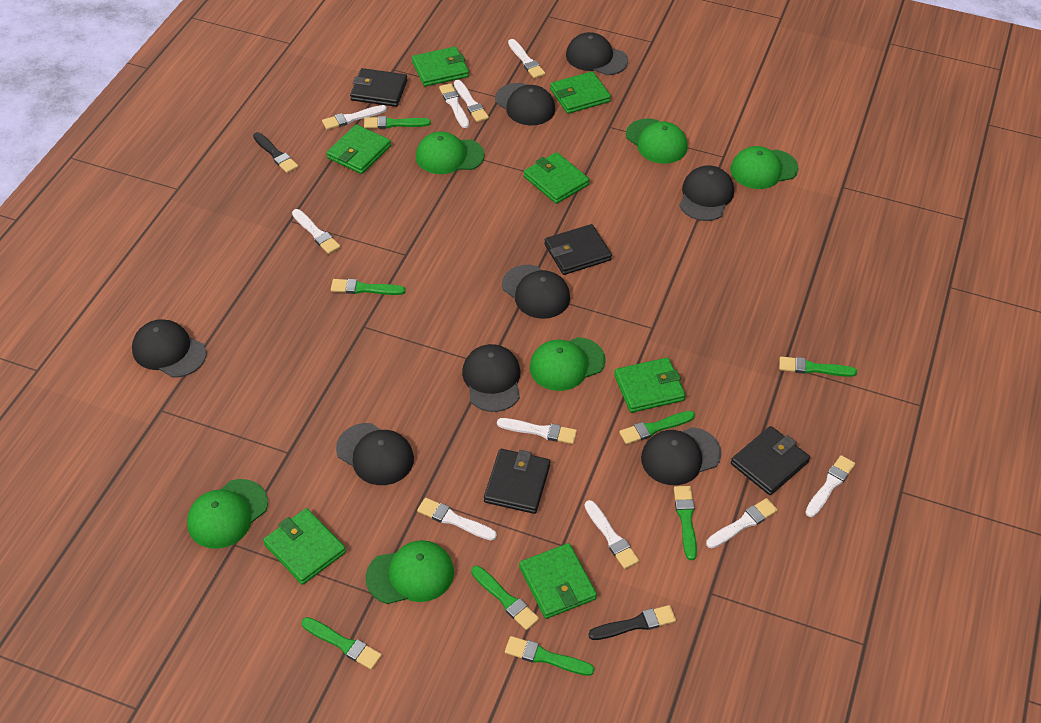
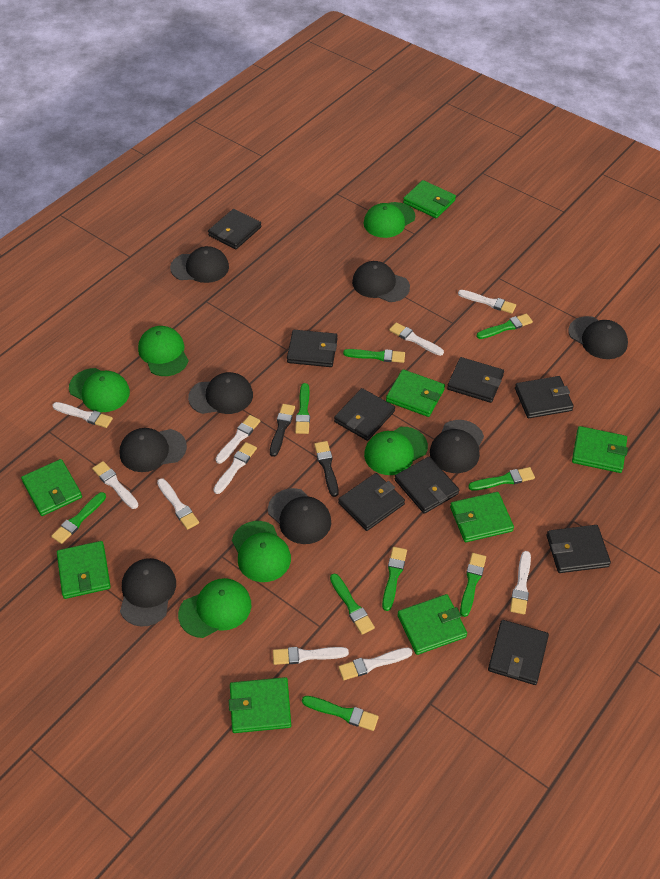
black wallet: [350,68,407,107] [484,449,551,514] [544,224,612,275] [731,426,810,495] = 4 -> [208,209,261,249] [287,330,338,367] [334,388,395,441] [338,473,405,531] [395,456,459,514] [447,357,504,403] [488,620,549,685] [515,376,574,418] [546,525,611,573] = 9
green brush: [302,617,382,670] [331,279,405,295] [364,116,431,129] [471,566,539,630] [505,636,594,676] [619,411,695,444] [674,486,697,560] [779,356,857,377] = 8 -> [51,492,106,544] [295,383,310,434] [302,696,379,731] [330,574,375,635] [343,349,405,363] [382,547,407,611] [460,553,486,617] [468,467,535,491] [476,314,533,339] = 9
green wallet: [263,508,346,585] [326,124,391,174] [412,47,469,86] [519,543,597,619] [524,152,590,204] [550,71,611,114] [614,358,686,413] = 7 -> [21,459,82,516] [57,541,111,599] [229,677,291,733] [386,369,445,417] [398,594,467,655] [403,180,456,218] [450,492,514,542] [572,426,628,473] = 8

